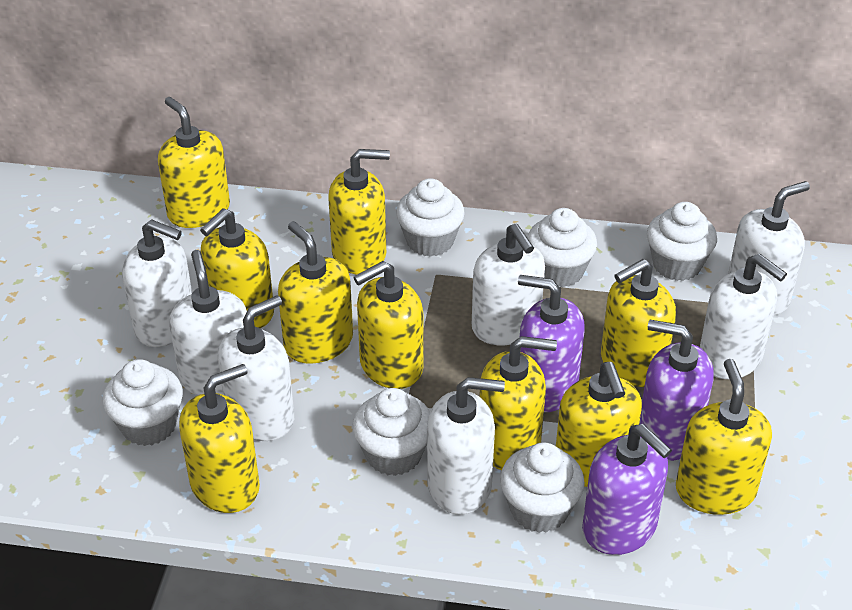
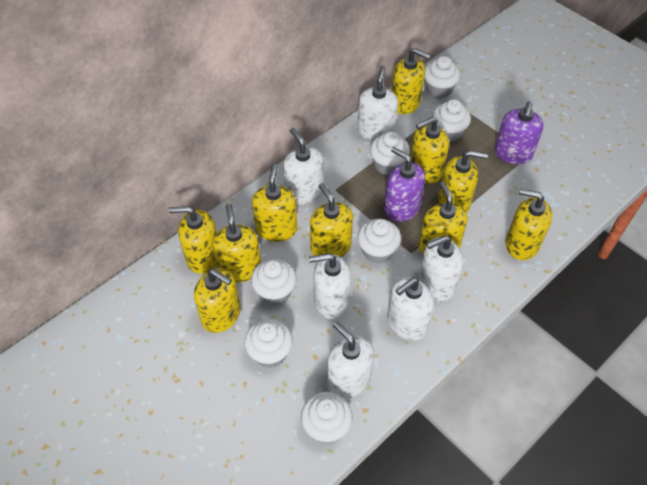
purple soap dispenser: [518,275,585,412] [582,424,672,555] [639,320,714,461] = 3 -> [384,147,425,222] [495,101,544,164] = 2
white cupcake: [103,359,183,446] [353,388,430,476] [396,178,465,257] [500,442,585,533] [527,208,597,287] [647,202,717,281] = 6 -> [244,319,293,368] [251,259,297,305] [301,392,353,444] [357,219,401,264] [370,132,410,175] [424,56,460,98] [432,99,471,142] = 7
white soap dispenser: [122,219,192,347] [169,250,247,395] [218,295,294,441] [427,377,505,515] [472,224,545,345] [700,254,787,379] [728,181,810,315] = 7 -> [283,128,323,204] [309,253,352,320] [327,321,374,399] [357,66,398,141] [387,277,434,341] [419,235,464,301] = 6

